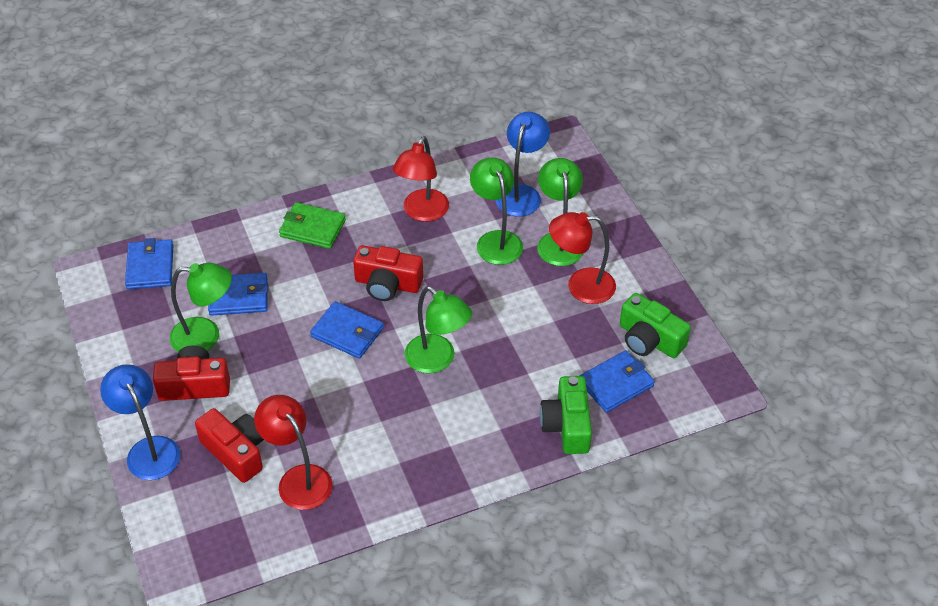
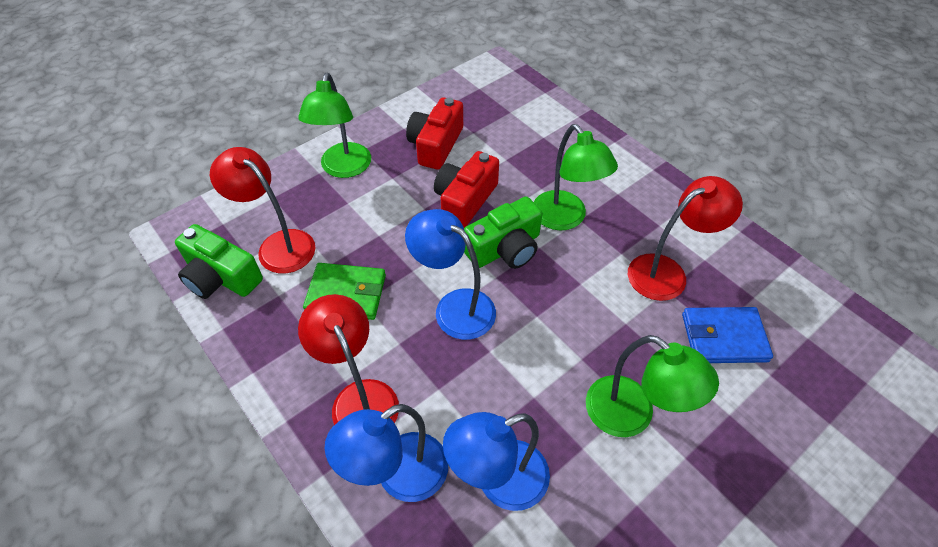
blue lamp: [100,364,180,480] [496,112,550,217] = 2 -> [325,404,448,502] [405,209,496,340] [443,412,550,511] = 3
blue wallet: [125,238,173,289] [208,273,268,316] [310,301,384,359] [579,350,655,412] = 4 -> [682,307,773,363] = 1
green lamp: [170,263,232,352] [405,286,472,373] [470,158,523,265] [537,158,583,266] = 4 -> [298,73,371,178] [534,124,618,230] [586,335,719,437] = 3
red camera: [153,345,230,401] [195,408,264,483] [353,245,423,301] = 3 -> [406,97,463,170] [434,151,499,228] = 2

